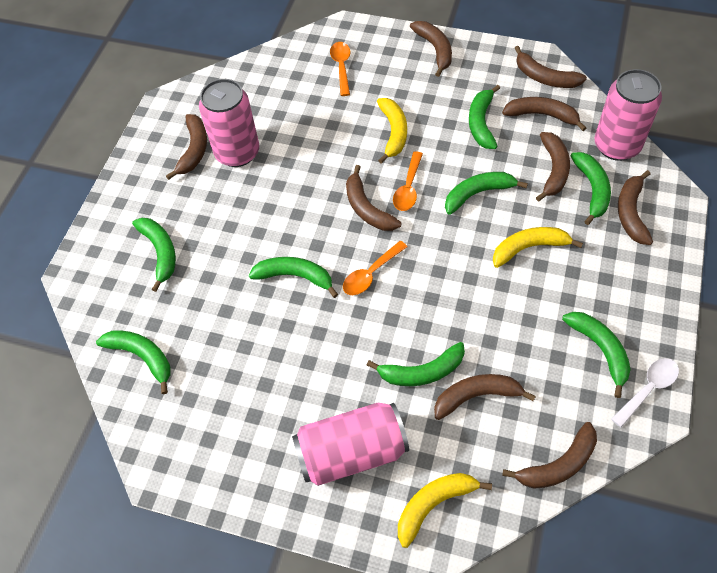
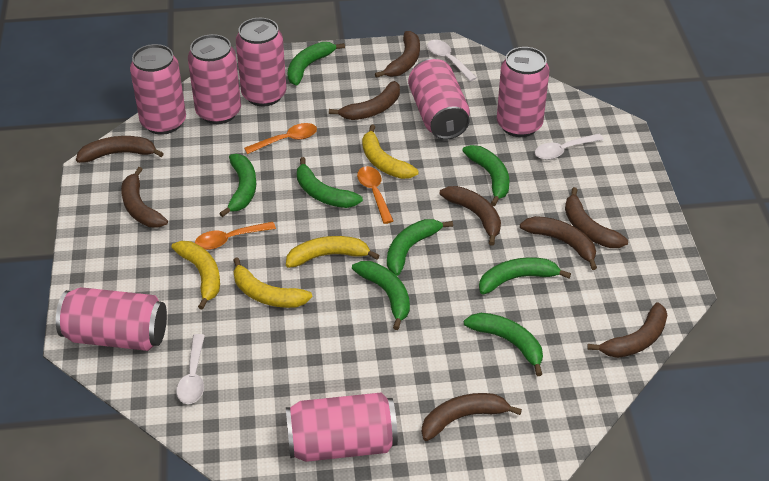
pink can: [199,79,259,167] [292,403,409,486] [595,69,662,161] = 3 -> [56,287,167,351] [130,44,186,135] [188,34,241,124] [236,18,286,106] [286,393,398,462] [408,58,470,140] [497,47,549,137] = 7
white spoon: [611,358,679,427] = 1 -> [176,334,205,404] [427,40,477,81] [535,134,604,160] = 3
yellow banana: [377,98,407,164] [398,473,492,548] [493,227,583,268] = 3 -> [171,241,220,310] [233,257,312,308] [286,236,380,268] [362,124,419,179] = 4

